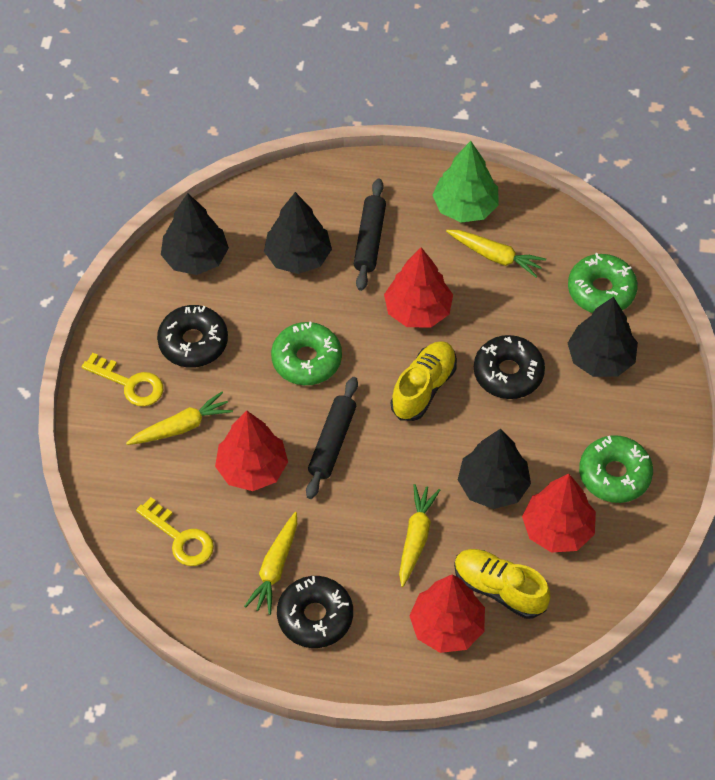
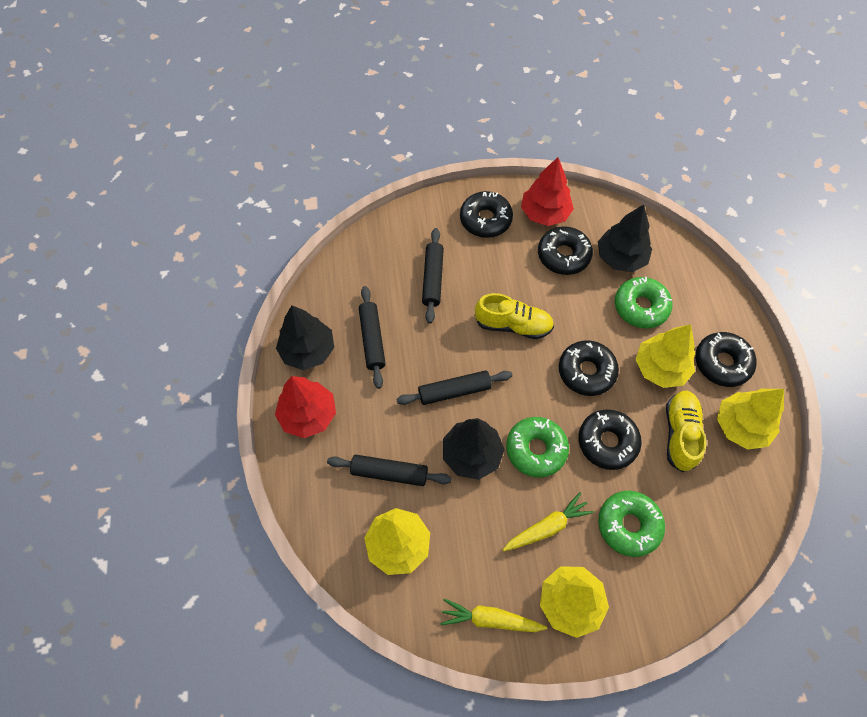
black donut: [157,305,228,368] [277,576,353,648] [474,335,545,399] = 3 -> [460,191,513,238] [538,226,593,275] [559,340,619,396] [578,410,642,470] [695,332,756,387] = 5
black rolling pin: [306,377,358,499] [354,179,386,291] = 2 -> [327,455,451,486] [359,286,386,389] [396,370,513,405] [422,228,444,324] = 4
black tree: [161,193,229,275] [264,192,332,274] [458,428,531,509] [568,297,638,377] = 4 -> [276,305,334,370] [443,418,505,480] [598,204,652,272] = 3
green tree: [432,141,499,223] = 1 -> none = 0
red tree: [215,411,288,491] [384,247,453,327] [409,574,485,653] [522,474,596,553] = 4 -> [275,376,336,438] [521,157,574,226] = 2
yellow carrot: [126,392,233,445] [244,512,297,615] [399,484,440,587] [446,230,546,278] = 4 -> [441,598,547,632] [503,492,594,551] = 2
yellow key: [82,353,163,406] [136,497,214,566] = 2 -> none = 0
yellow tree: none = 0 -> [364,508,430,575] [540,566,609,638] [635,324,695,388] [717,389,784,450] = 4

